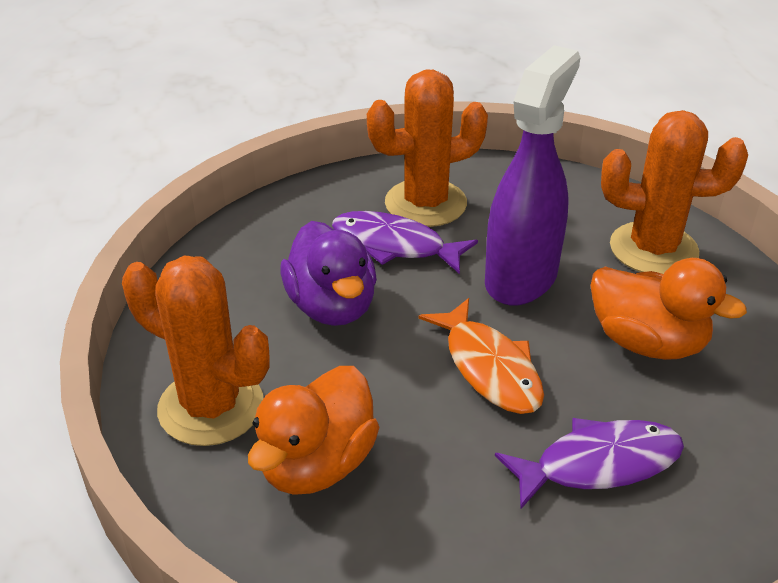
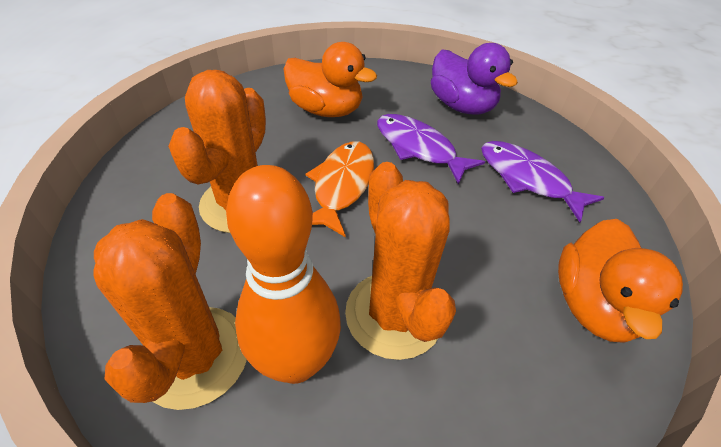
orange bowling pin: none = 0 -> [226,165,341,384] = 1
purple spray bottle: [485,45,580,305] = 1 -> none = 0

